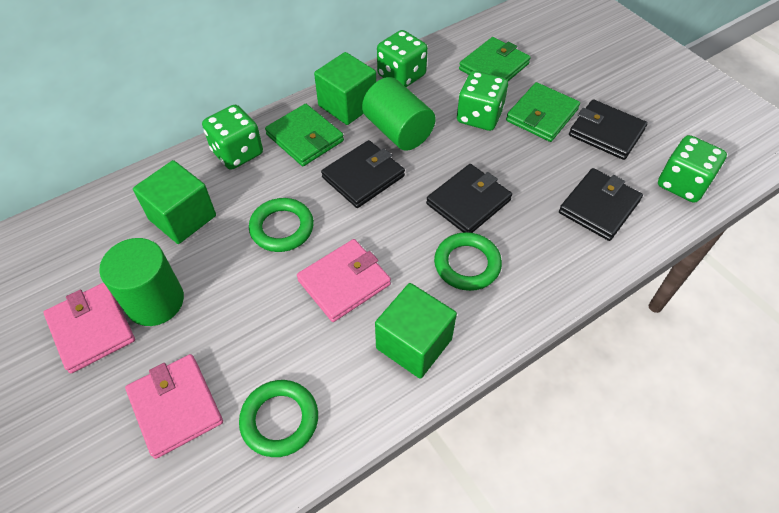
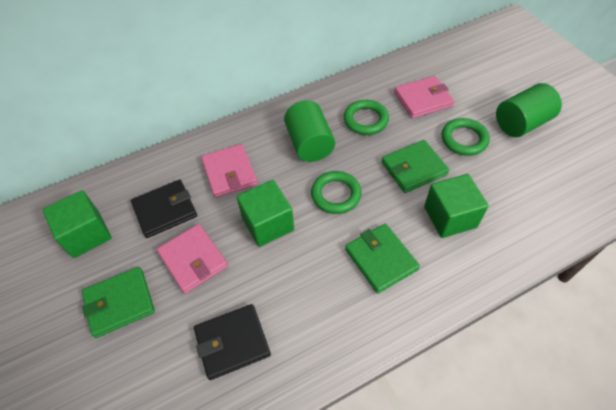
black wallet: [321,140,405,208] [426,164,512,233] [559,168,643,241] [569,99,648,160] = 4 -> [131,180,197,238] [194,304,271,380] = 2
green dice: [202,105,263,170] [377,30,428,87] [457,71,508,131] [658,135,727,203] = 4 -> none = 0

